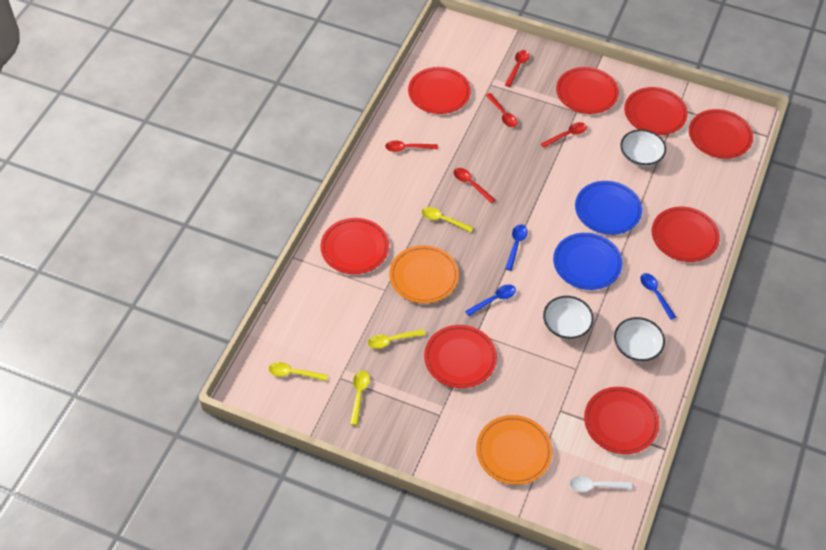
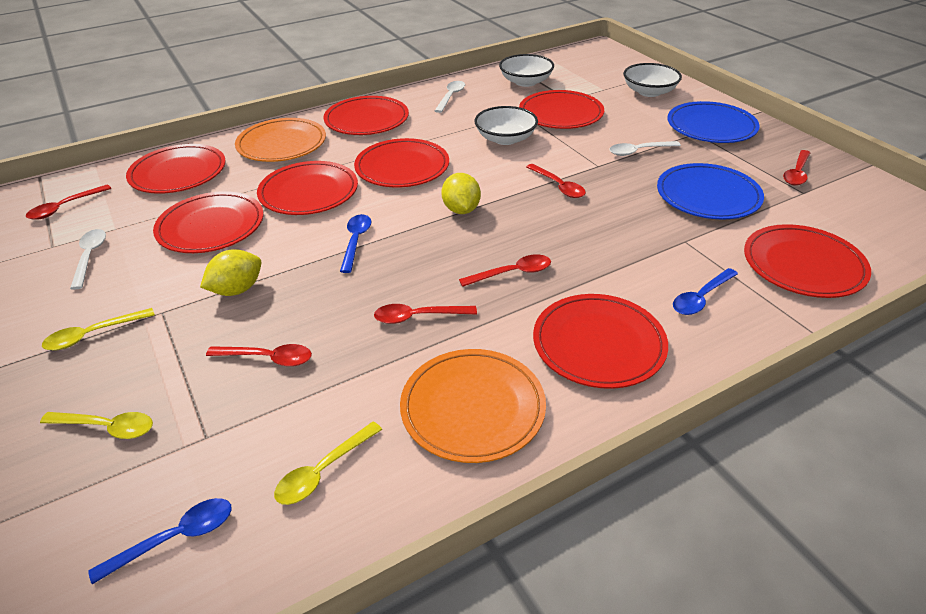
red spoon: [385,140,438,152] [454,168,495,203] [486,93,518,127] [505,50,529,87] [541,122,587,148] = 5 -> [26,185,111,220] [206,344,312,367] [374,304,477,324] [459,254,551,287] [527,164,586,198] [783,150,810,186] = 6
white spoon: [569,476,632,492] = 1 -> [70,229,106,290] [435,81,465,113] [609,141,681,156] = 3
yellow lemon: none = 0 -> [200,249,261,296] [441,173,481,214] = 2
yellow spoon: [269,362,328,381] [350,370,370,425] [368,329,425,349] [422,207,474,232] = 4 -> [40,412,153,439] [42,308,155,351] [274,421,382,505] = 3

